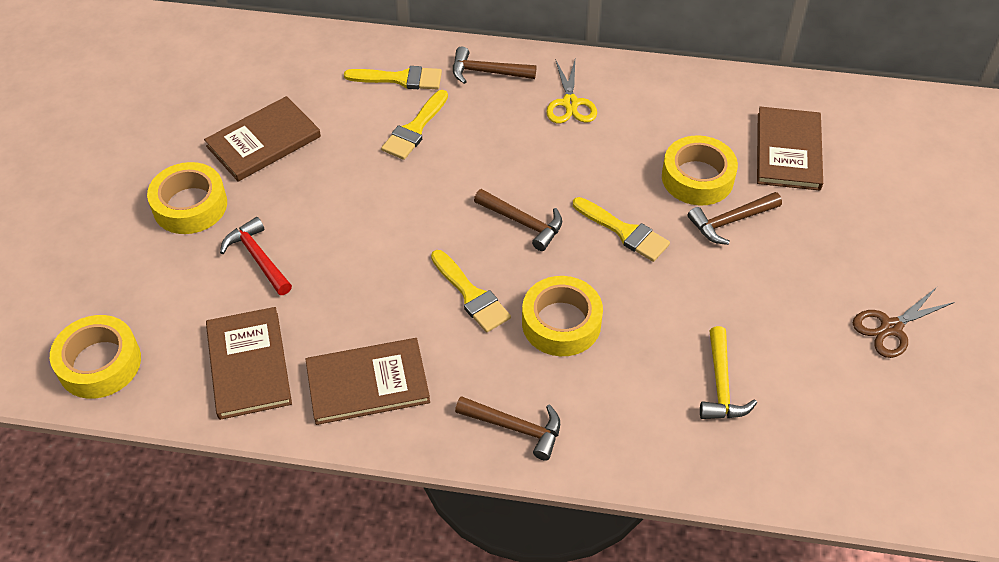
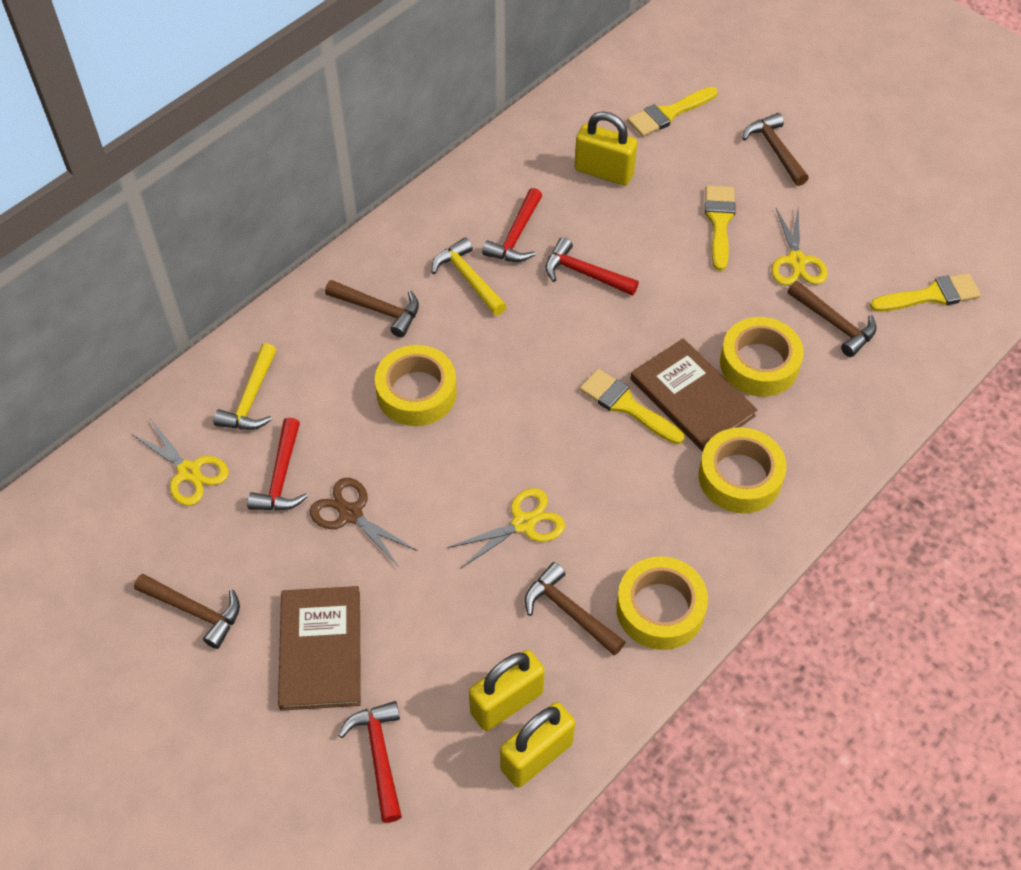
brown book: [204,96,321,182] [206,307,292,420] [305,338,430,425] [757,107,823,191] = 4 -> [278,586,361,711] [630,338,757,452] = 2
brown hammer: [453,47,536,84] [455,396,560,461] [474,189,562,251] [688,192,782,245] = 4 -> [134,573,240,649] [325,280,419,338] [525,562,625,656] [742,113,809,186] [787,281,876,357] = 5
red hammer: [220,217,292,295] = 1 -> [247,418,308,510] [338,701,402,823] [482,188,542,262] [545,237,639,296] = 4
yellow hammer: [700,326,757,419] = 1 -> [213,343,276,430] [432,237,506,315] = 2
yellow padlock: none = 0 -> [469,650,545,731] [500,702,575,788] [575,111,638,186] = 3
yellow scissors: [546,59,597,123] = 1 -> [130,420,229,506] [448,488,565,569] [771,208,828,285] = 3

